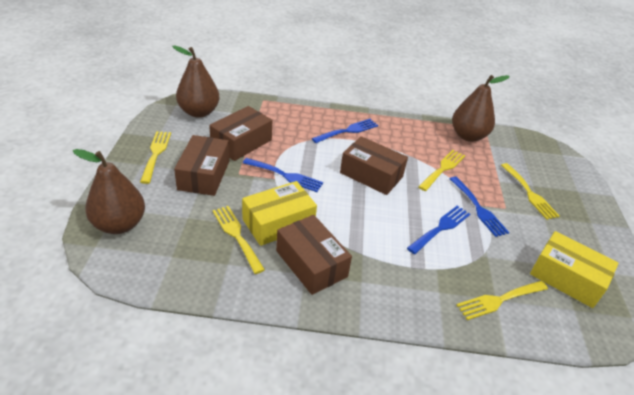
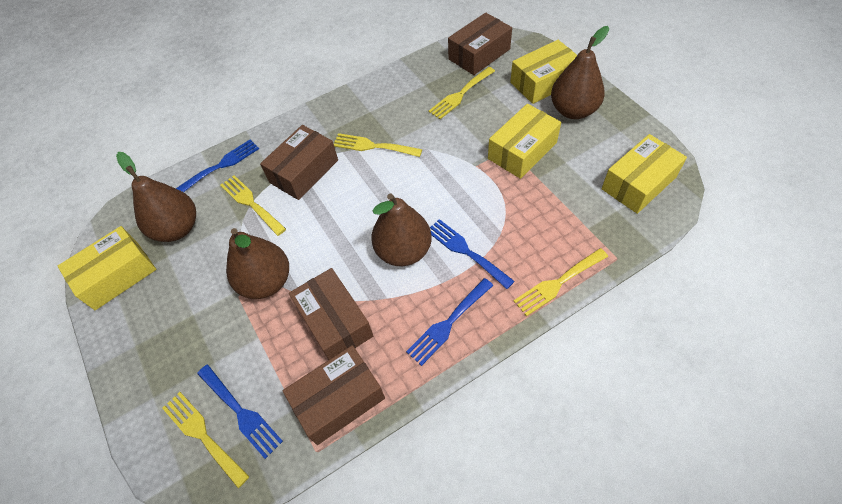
brown pear: [73,149,145,234] [172,45,220,118] [452,75,510,142] = 3 -> [116,152,196,242] [226,228,289,299] [371,193,432,266] [551,26,609,119] = 4
yellow box: [242,181,317,246] [530,231,619,308] = 2 -> [57,226,156,310] [488,104,561,179] [510,40,577,104] [601,134,687,214] = 4

